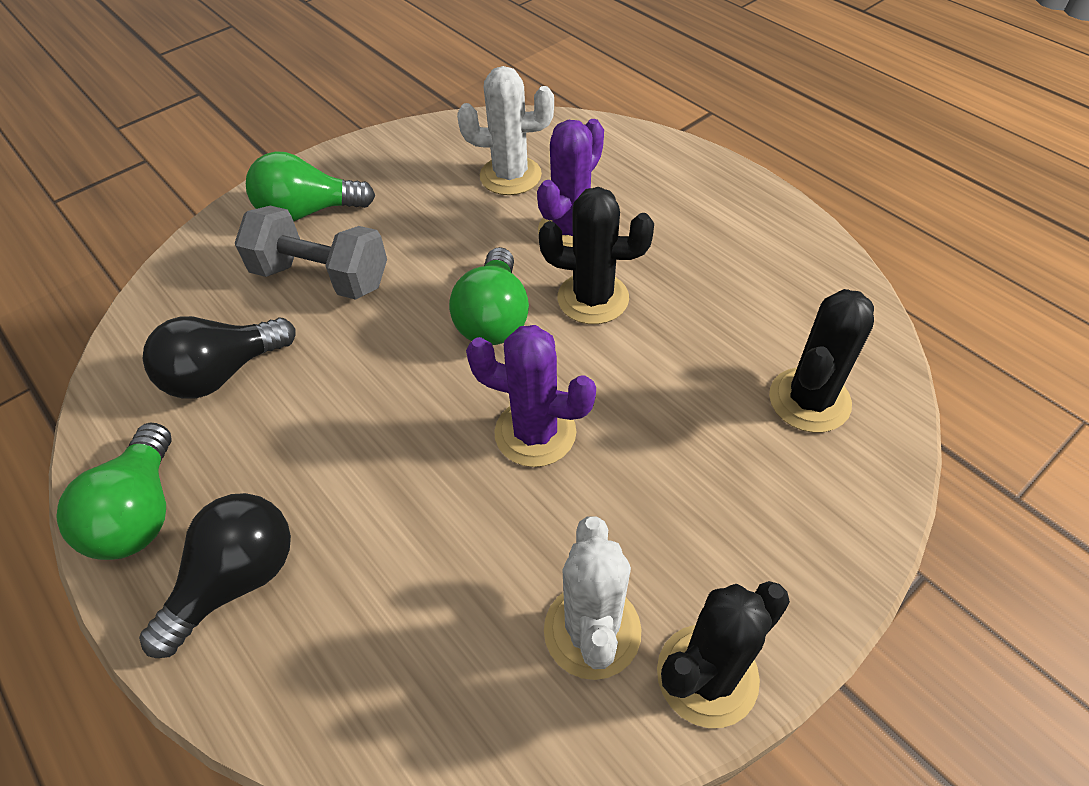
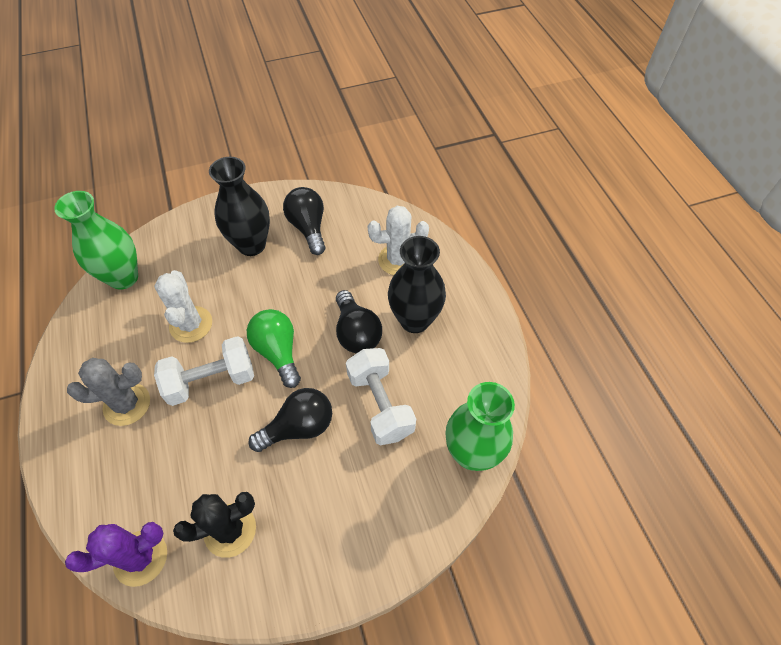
black cactus: [539,187,654,324] [657,581,790,728] [769,289,874,433] = 3 -> [173,492,256,558] = 1
black light bulb: [139,493,291,658] [143,316,295,399] = 2 -> [248,388,332,452] [283,187,326,255] [336,290,382,353] = 3
black vase: none = 0 -> [209,157,270,256] [388,236,446,333] = 2
green light bulb: [56,423,172,560] [246,151,375,221] [449,247,529,345] = 3 -> [247,309,301,388] = 1
green vase: none = 0 -> [54,191,138,290] [445,382,515,471] = 2
grey cactus: none = 0 -> [67,358,150,426] = 1
grey dumbbell: [234,206,387,300] = 1 -> none = 0
purple cactus: [466,325,596,467] [537,119,604,247] = 2 -> [65,522,167,587] = 1
white dumbbell: none = 0 -> [154,336,254,406] [346,348,416,445] = 2

